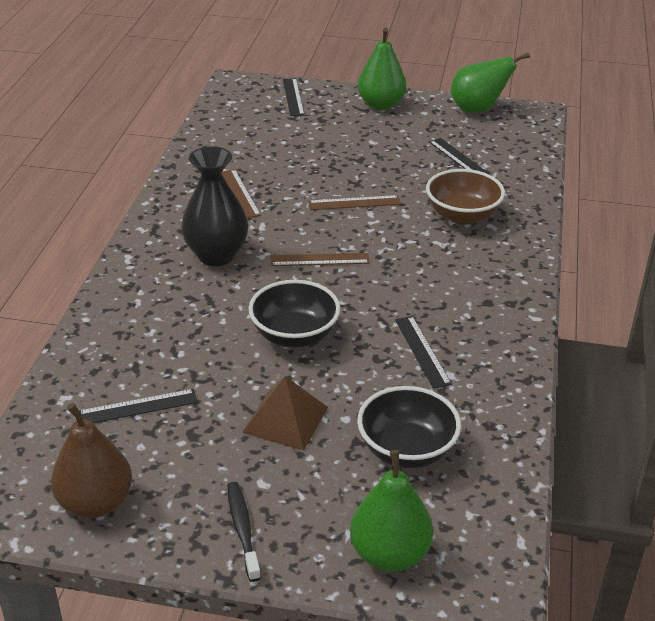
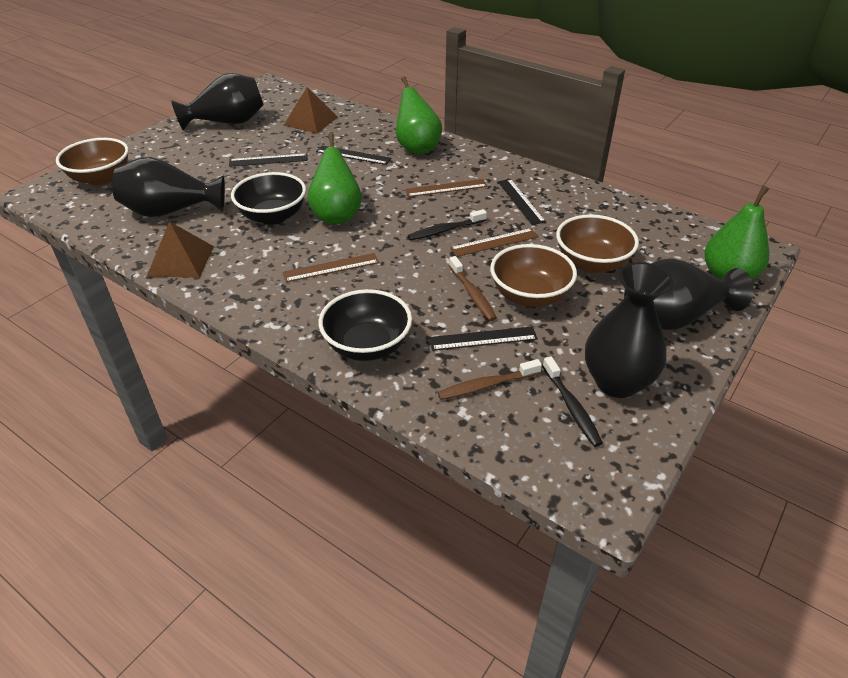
black toothbrush: [227,482,261,582] = 1 -> [408,209,487,241] [542,356,603,447] = 2
black vase: [181,146,248,266] = 1 -> [112,157,225,217] [171,73,264,131] [585,262,674,398] [624,258,754,330] = 4
brown bowl: [426,169,505,225] = 1 -> [56,138,129,186] [490,244,577,307] [556,214,639,273] = 3
brown pear: [51,403,132,518] = 1 -> none = 0
brown pyramid: [242,376,328,451] = 1 -> [147,221,214,278] [283,87,338,133] = 2
brown toothbrush: none = 0 -> [437,359,542,400] [449,256,497,321] = 2

